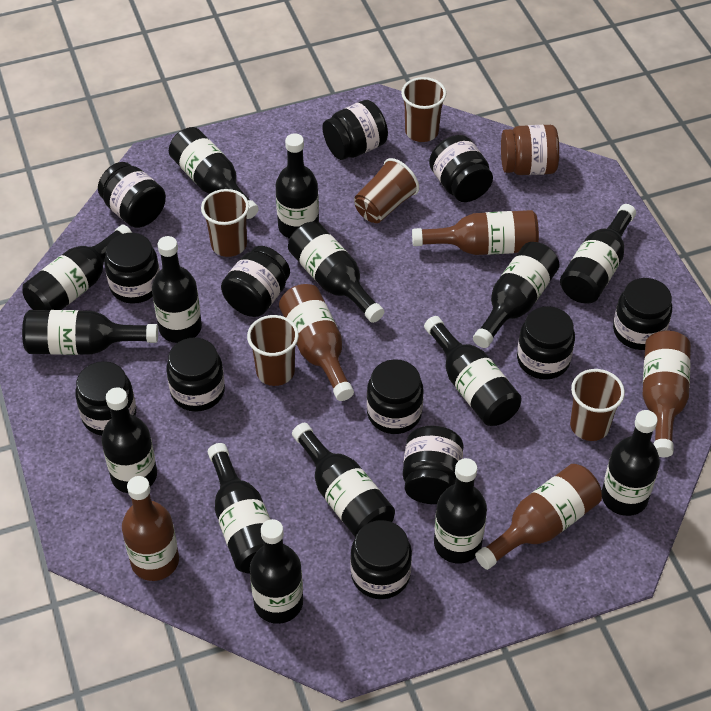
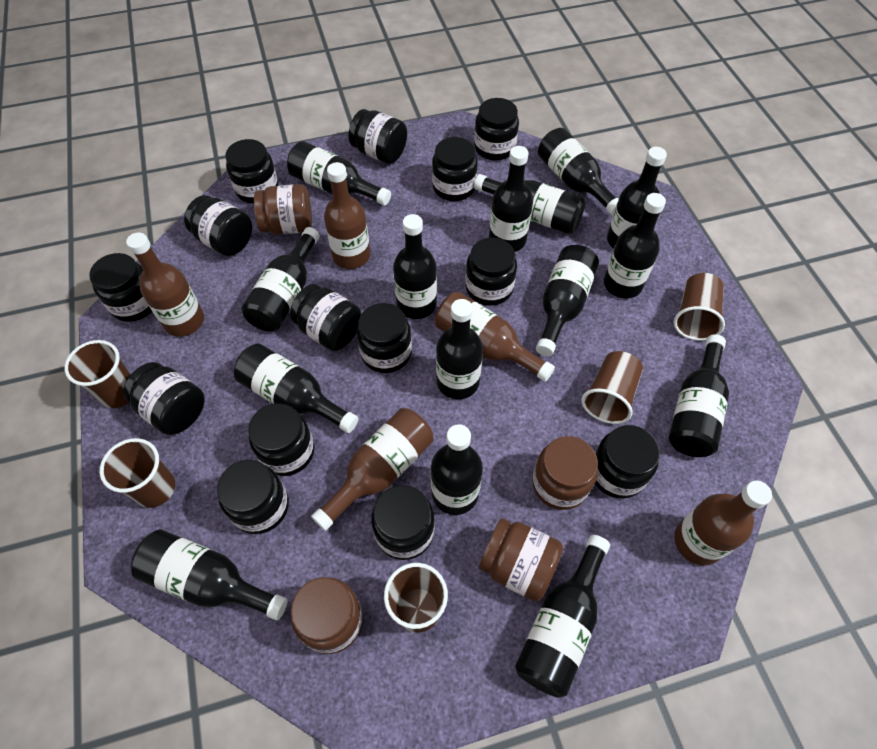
black jar: [75,361,136,436] [98,162,166,228] [104,233,160,304] [166,338,225,412] [221,246,290,317] [322,100,388,160] [350,520,412,599] [367,359,423,434] [403,425,464,504] [429,135,493,202] [517,306,575,380] [613,278,672,350] = 12 -> [89,253,152,322] [123,362,205,435] [184,195,252,256] [217,460,289,534] [225,139,279,204] [248,403,314,476] [290,284,361,351] [349,109,407,164] [357,303,412,373] [371,485,435,560] [432,137,478,201] [465,238,517,306] [474,98,519,161] [595,425,660,499] = 14
brown jar: [501,125,559,175] = 1 -> [254,184,312,235] [290,577,363,654] [479,518,563,601] [532,436,598,510] = 4

